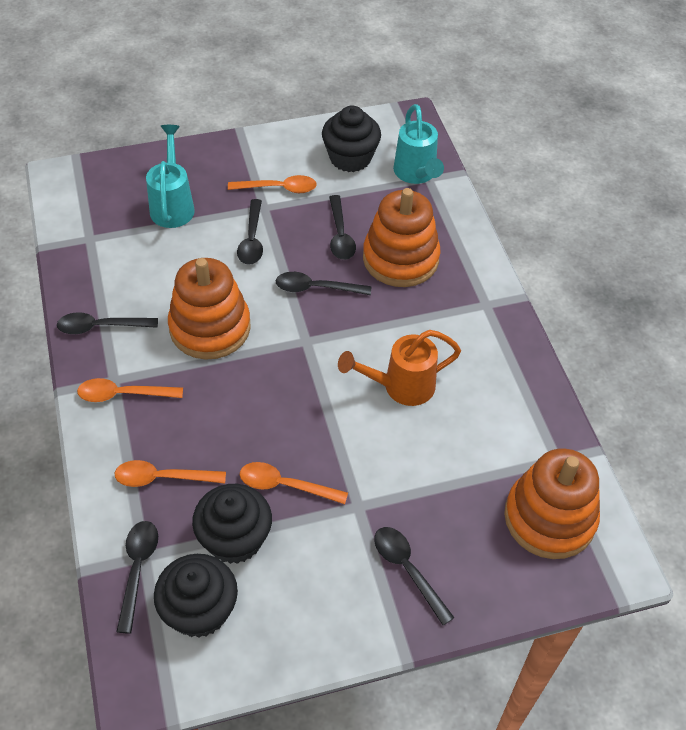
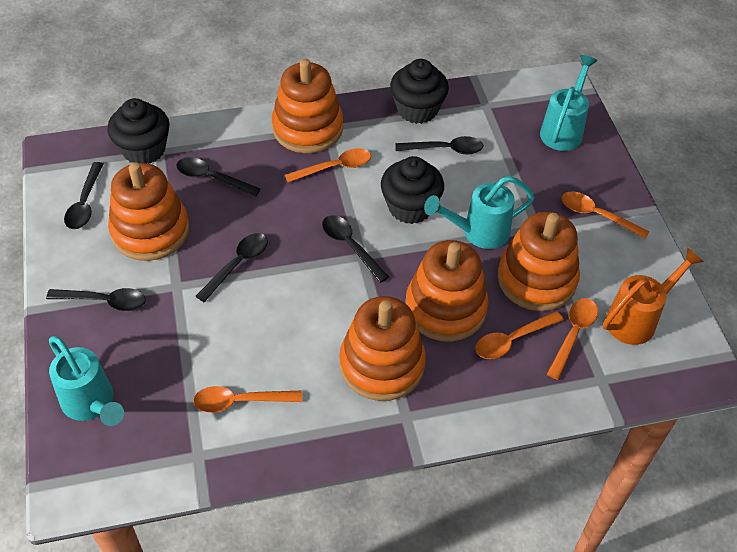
orange spoon: [77,378,183,402] [114,460,226,487] [228,175,317,193] [240,462,348,504] = 4 -> [193,386,302,412] [285,149,371,183] [475,311,564,359] [547,298,598,380] [562,192,649,239] = 5
orange stacking toy: [168,258,251,360] [363,188,440,287] [504,448,600,559] = 3 -> [108,162,189,261] [272,59,343,153] [339,296,426,401] [405,240,489,342] [498,212,580,311] = 5
turquoise watering can: [146,125,195,228] [393,104,444,184] = 2 -> [49,336,124,426] [424,176,535,249] [540,55,597,151] = 3

